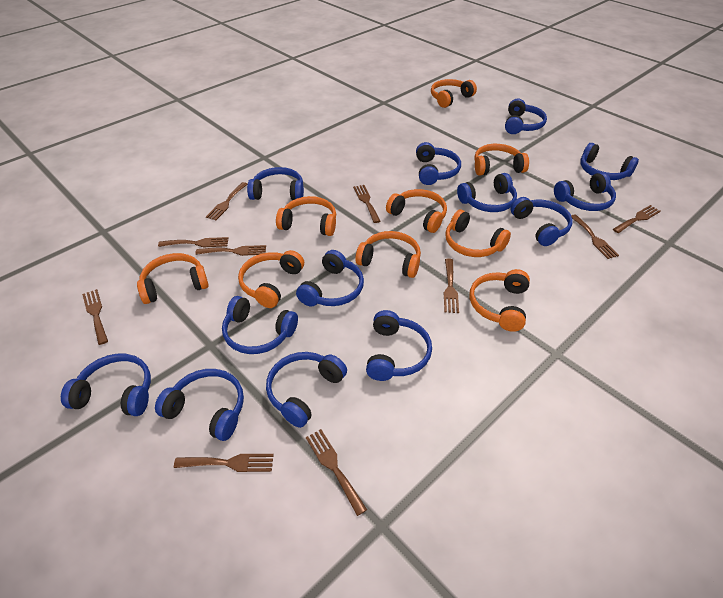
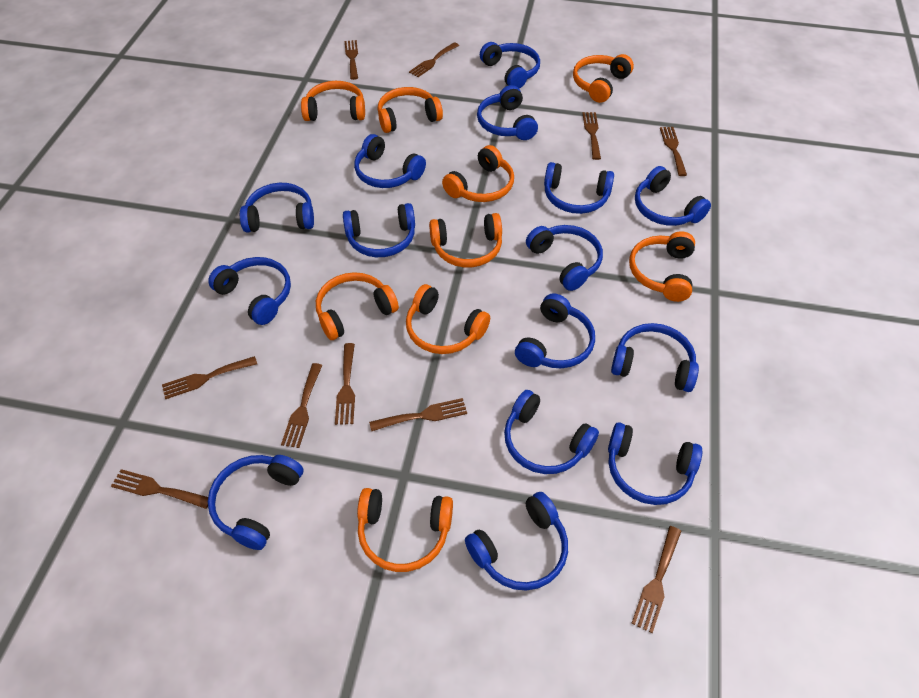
blue headphones: [61,354,151,416] [155,369,244,441] [222,296,298,354] [247,167,304,200] [266,352,347,428] [296,250,364,307] [366,310,432,381] [416,142,461,185] [457,173,517,212] [505,99,547,134] [511,197,573,246] [554,172,616,211] [580,143,639,180] = 13 -> [208,257,291,325] [208,455,303,550] [240,183,314,232] [343,203,415,257] [354,134,426,188] [465,492,568,591] [477,85,538,140] [480,42,540,88] [504,390,599,474] [515,293,595,368] [526,225,603,291] [544,162,614,214] [608,422,702,505] [611,323,699,392] [635,166,711,226] = 15

